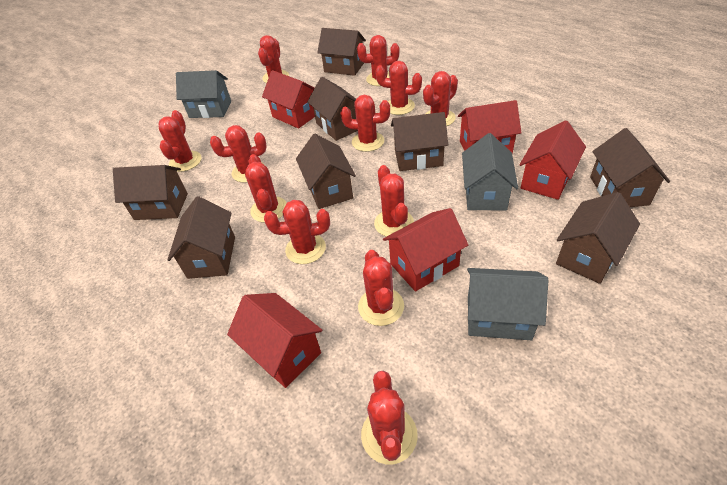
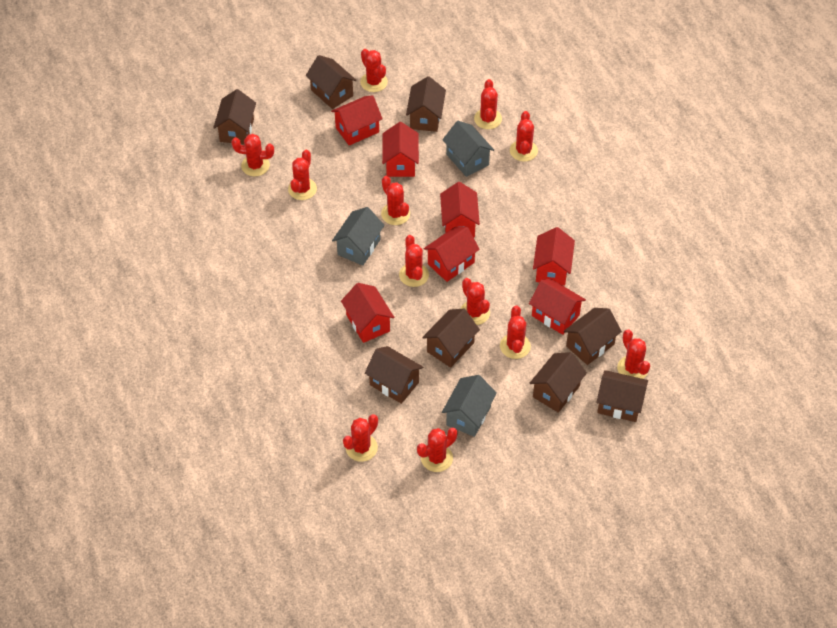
red house: [227,293,322,388] [262,70,315,128] [383,208,468,292] [458,100,521,154] [519,120,586,200] = 5 -> [331,95,383,146] [341,283,394,343] [382,122,419,177] [424,227,480,282] [440,182,480,237] [529,279,586,335] [533,227,575,286] = 7

